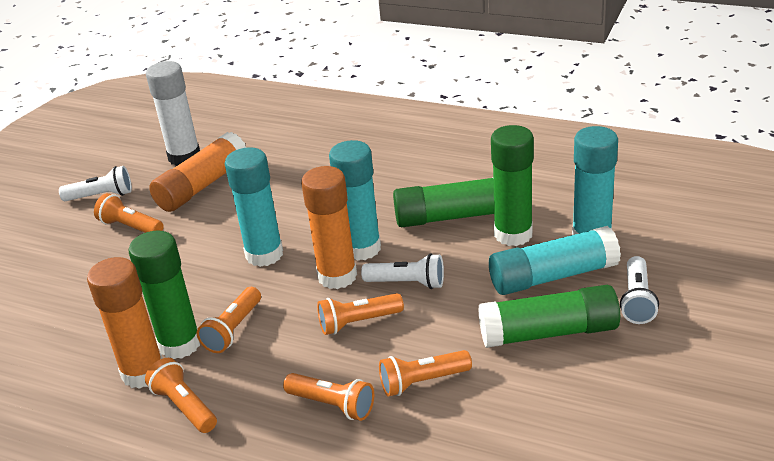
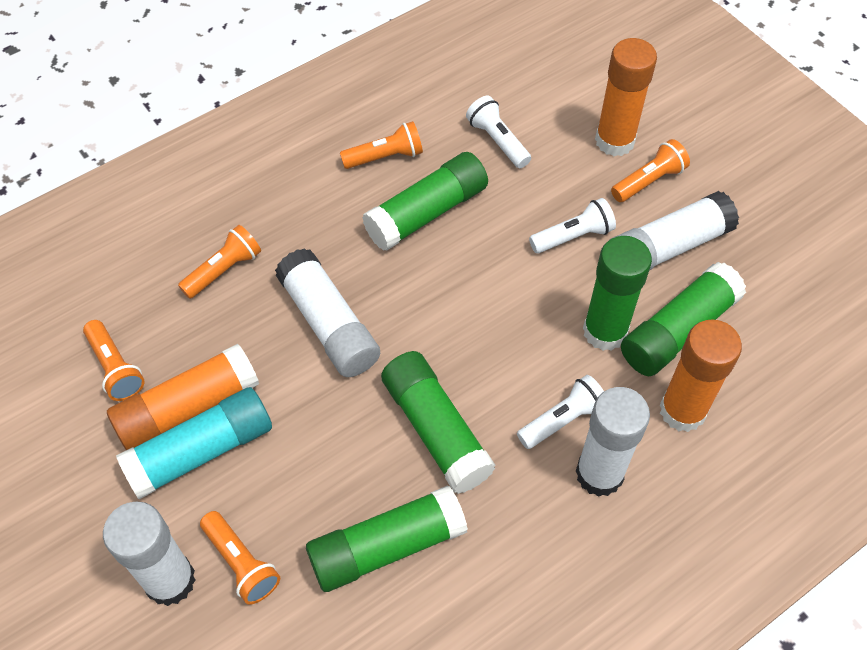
green glue stick: [129,230,200,359] [393,177,494,227] [478,285,620,348] [491,125,534,246] = 4 -> [306,485,468,592] [362,152,488,251] [381,351,496,494] [583,236,652,351] [621,262,746,376] = 5
orange flashlight: [94,193,164,233] [145,358,217,433] [197,287,261,353] [283,373,374,421] [317,293,404,335] [379,350,472,396] = 6 -> [83,320,145,401] [178,225,261,299] [200,511,280,605] [340,121,423,169] [611,139,690,202] = 5
turquoise glue stick: [225,147,283,267] [329,140,381,261] [489,226,621,295] [572,126,618,235] = 4 -> [116,387,272,499] = 1
white glue stick: [146,61,200,166] = 1 -> [103,502,196,606] [275,248,380,377] [576,387,650,497] [611,191,739,270] = 4

